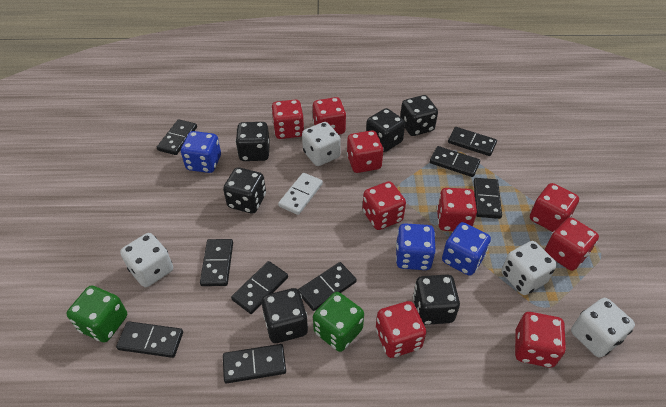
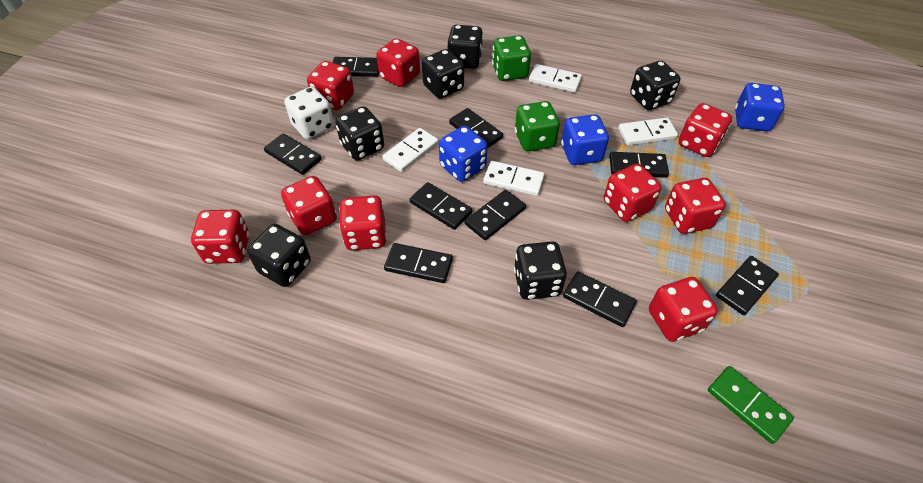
green domino: none = 0 -> [708,366,794,444] = 1
white dice: [120,233,173,287] [302,122,341,166] [502,241,557,295] [571,298,635,358] = 4 -> [284,87,334,139] = 1
white domino: [278,173,323,215] = 1 -> [382,128,439,172] [483,161,545,196] [529,64,582,93] [618,117,678,145] = 4

